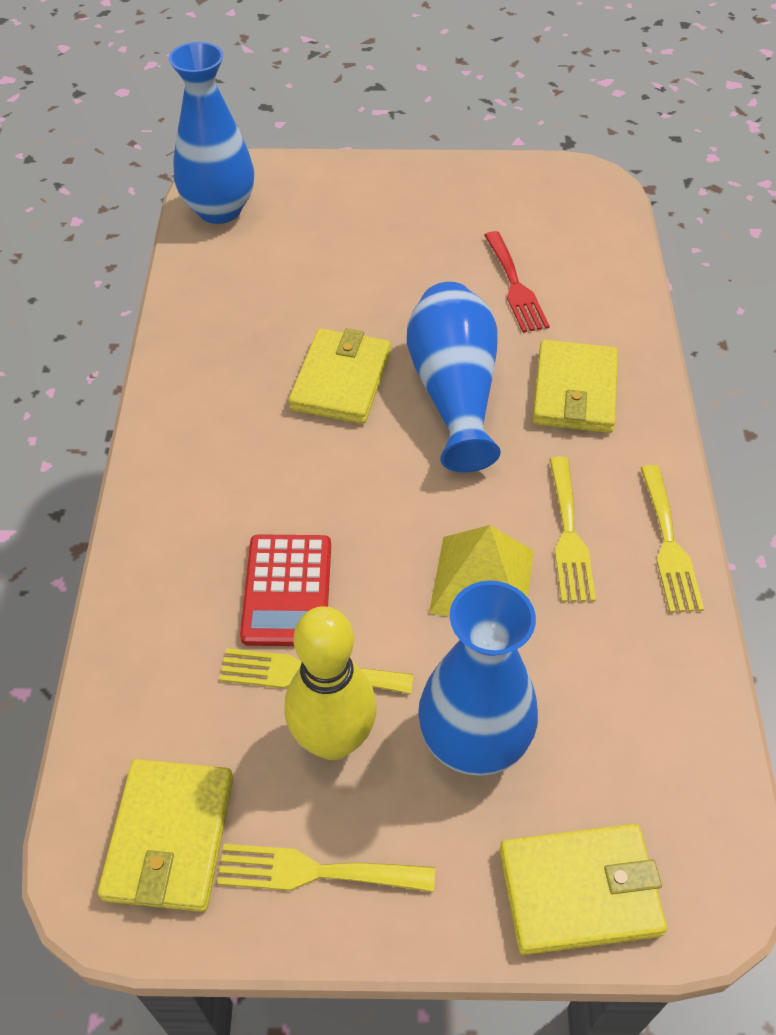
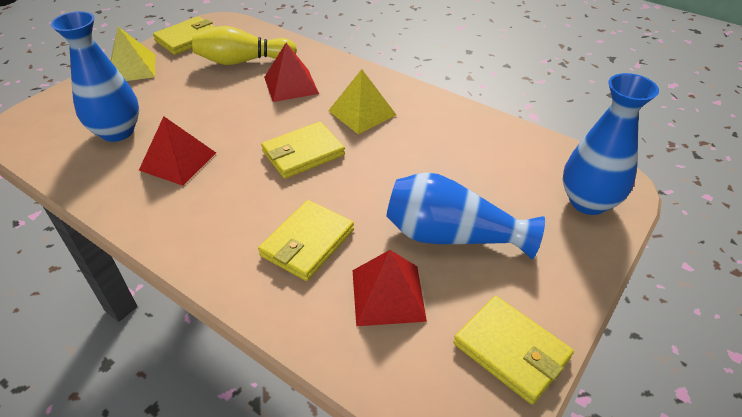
red calculator: [240,534,331,646] = 1 -> none = 0
red fork: [484,231,550,333] = 1 -> none = 0
red pyramid: none = 0 -> [139,116,216,186] [264,43,319,102] [352,250,427,326] = 3
yellow fork: [217,844,435,892] [219,648,413,694] [549,457,596,602] [641,465,704,613] = 4 -> none = 0
yellow pyramid: [429,525,534,617] = 1 -> [111,27,156,81] [328,69,396,134] = 2

